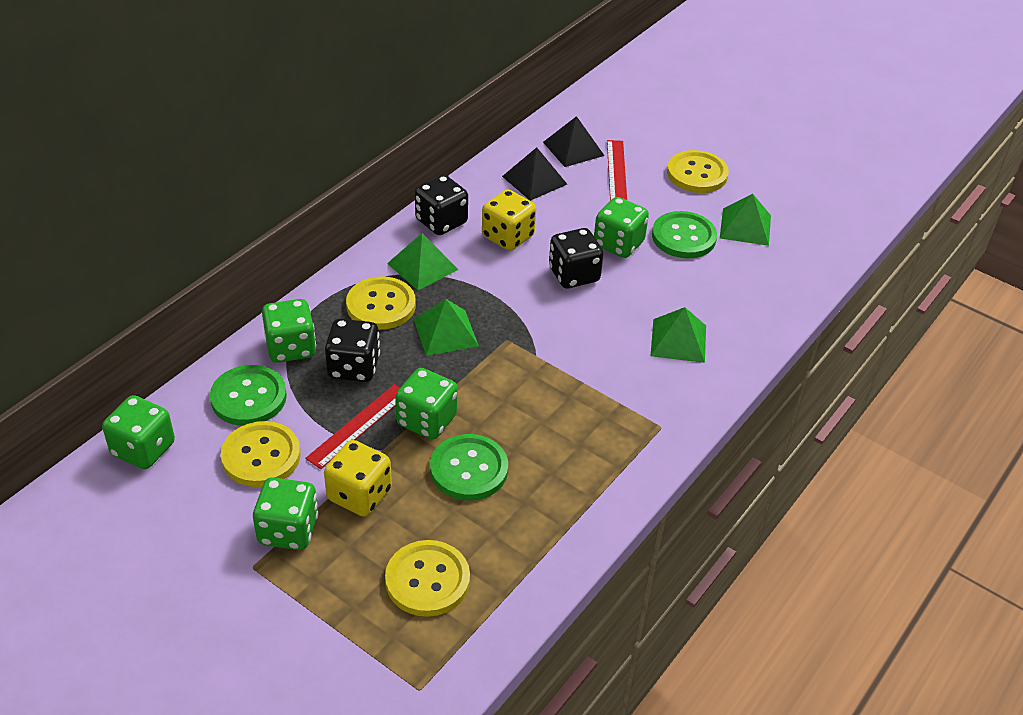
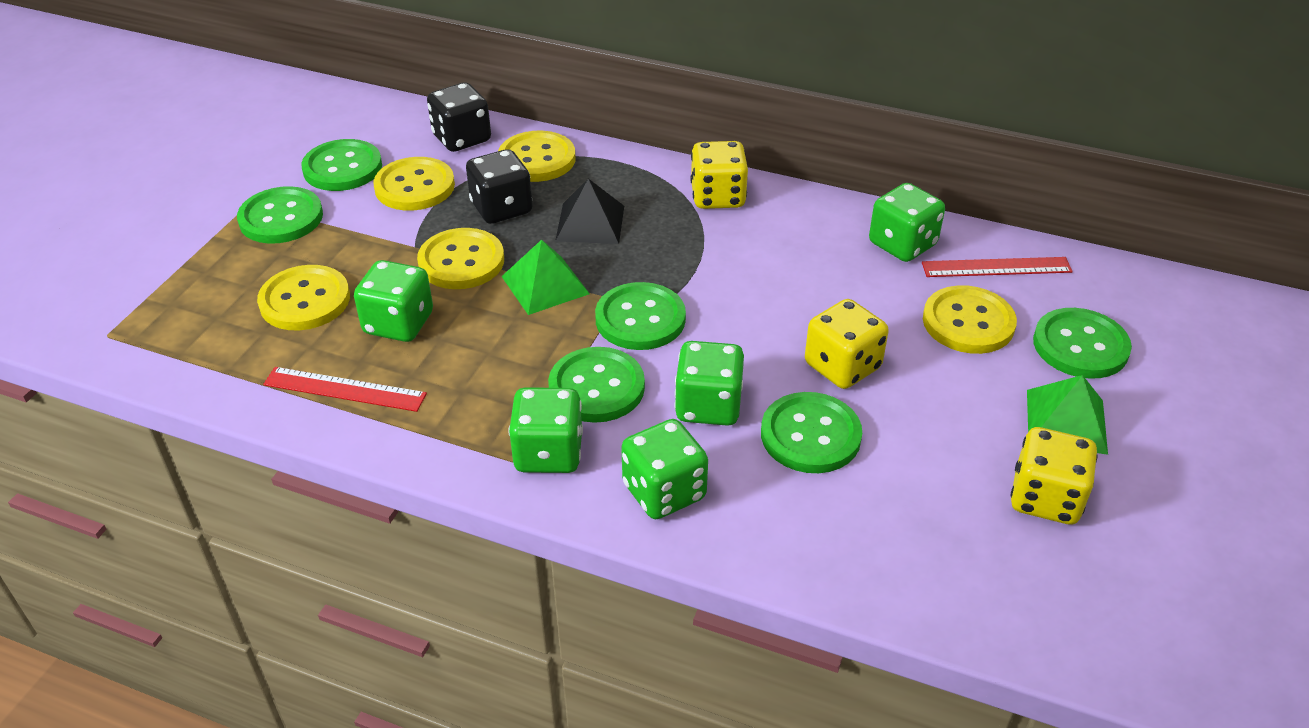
black dice: [325,319,380,382] [415,175,468,235] [549,228,603,289] = 3 -> [427,83,491,152] [466,149,533,224] = 2
black pyramid: [502,147,567,201] [543,116,605,167] = 2 -> [555,179,624,244] = 1
green button: [210,365,287,426] [430,434,508,500] [652,211,717,258] = 3 -> [237,186,323,244] [301,139,382,191] [548,347,645,423] [595,282,686,350] [761,392,862,473] [1033,308,1132,379] = 6
green pyramid: [387,233,459,290] [414,299,479,356] [651,307,706,363] [720,194,771,246] = 4 -> [501,240,590,315] [1027,375,1108,455] = 2
yellow button: [221,421,301,487] [346,276,416,330] [385,540,470,617] [667,150,729,193] = 4 -> [257,265,350,330] [373,157,455,210] [417,228,504,289] [498,131,575,182] [923,285,1017,354] = 5
yellow dice: [324,440,392,517] [482,189,536,251] = 2 -> [690,141,748,209] [805,299,889,389] [1010,427,1098,525] = 3

